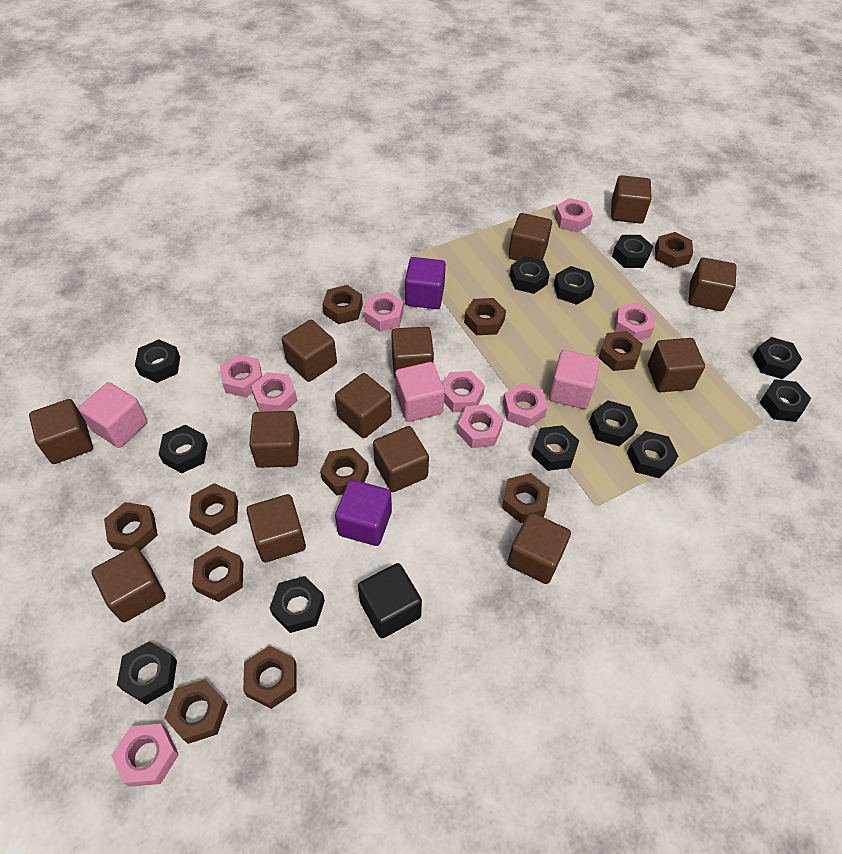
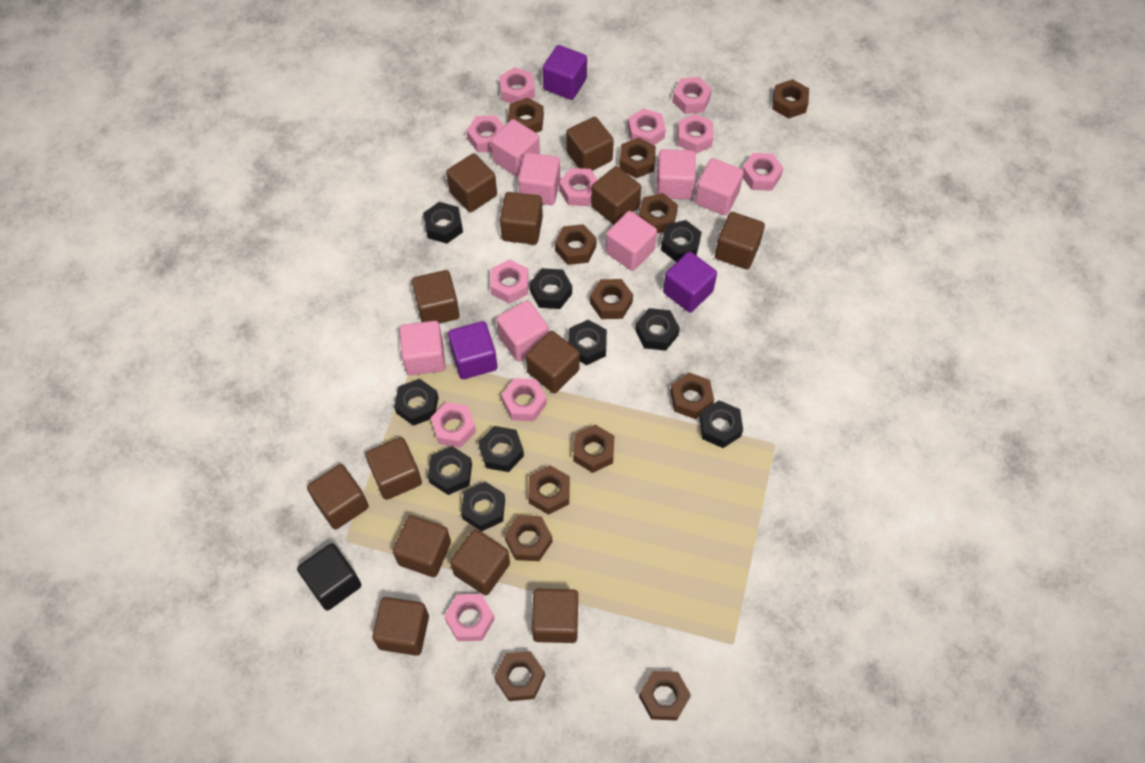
black nut: [117,641,177,705] [135,339,180,383] [158,425,208,473] [270,576,325,633] [509,256,550,294] [532,425,579,471] [554,266,594,305] [589,400,638,446] [612,235,653,268] [627,431,678,478] [752,337,802,379] [759,379,811,422] = 12 -> [394,379,439,426] [423,202,463,244] [428,446,472,495] [461,482,505,531] [478,426,524,472] [530,268,572,309] [568,320,607,365] [635,308,680,351] [661,220,702,262] [699,400,743,448] = 10
brown nut: [104,502,158,551] [164,679,228,744] [189,483,238,535] [192,546,244,602] [243,646,296,709] [320,448,369,496] [322,285,363,324] [464,298,506,335] [502,473,550,523] [598,331,643,371] [655,232,693,268] = 11 -> [494,651,545,701] [504,515,552,561] [508,98,544,133] [528,465,570,515] [555,224,597,265] [573,424,614,473] [590,279,633,319] [619,138,656,178] [638,193,678,233] [639,671,691,721] [670,373,714,419] [772,79,809,119] = 12
pink cube: [79,382,147,448] [395,362,445,422] [549,350,600,409] = 3 -> [399,321,446,375] [491,119,540,177] [496,300,549,362] [518,153,560,205] [606,211,657,271] [656,149,696,200] [694,158,744,215] = 7
pink nut: [111,724,179,787] [220,354,262,397] [251,372,297,412] [364,292,403,332] [442,371,485,412] [457,404,504,448] [503,382,548,428] [555,198,593,233] [614,302,655,340] = 9 -> [430,402,476,448] [444,594,495,641] [466,115,504,152] [490,259,528,304] [499,67,535,103] [501,378,547,421] [559,168,597,206] [628,108,666,145] [672,77,712,114] [678,114,713,153] [742,153,783,191] = 11
purple cube: [335,480,392,546] [405,257,446,309] = 2 -> [448,321,497,379] [543,45,587,100] [663,251,717,313] = 3

